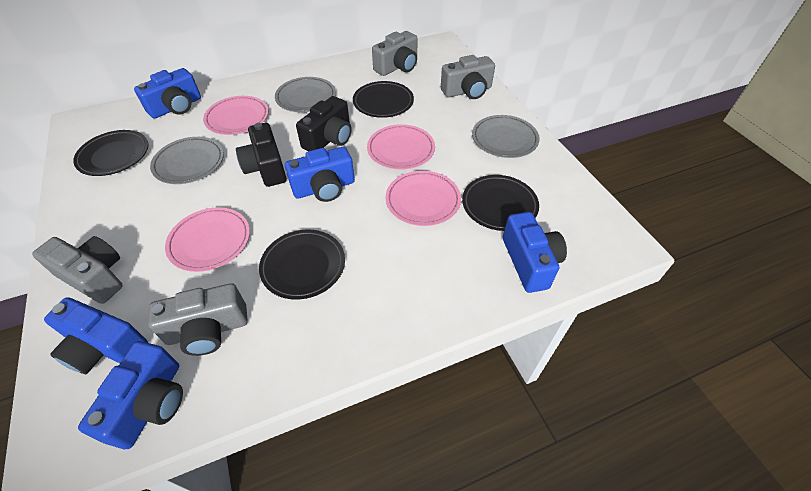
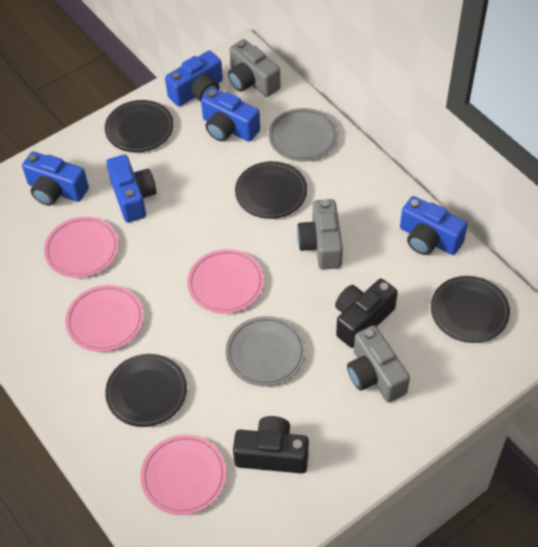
grey camera: [32,236,123,304] [148,283,248,356] [372,31,418,76] [441,55,495,99] = 4 -> [228,39,280,97] [297,199,343,270] [347,325,410,403] = 3
grey plate: [150,137,224,184] [275,77,336,112] [472,115,540,158] = 3 -> [226,316,306,386] [269,108,338,161] = 2

